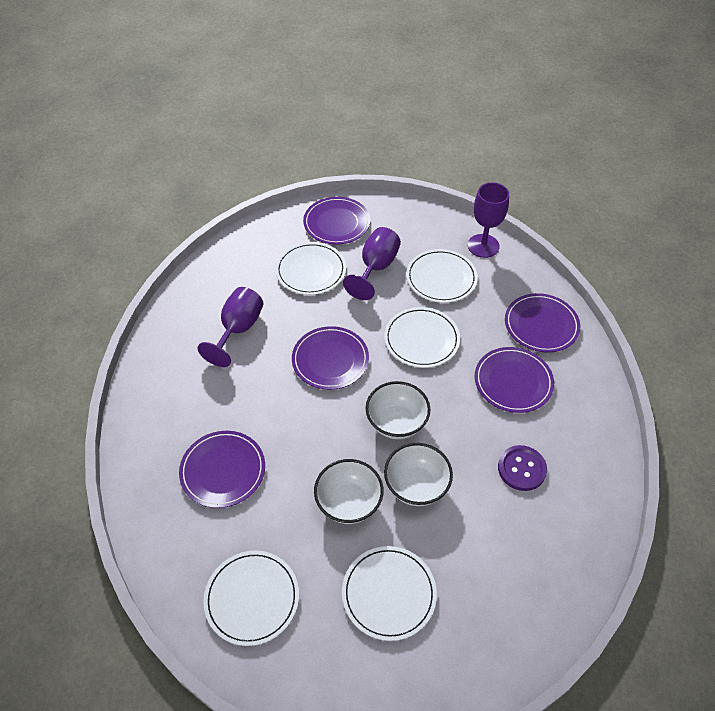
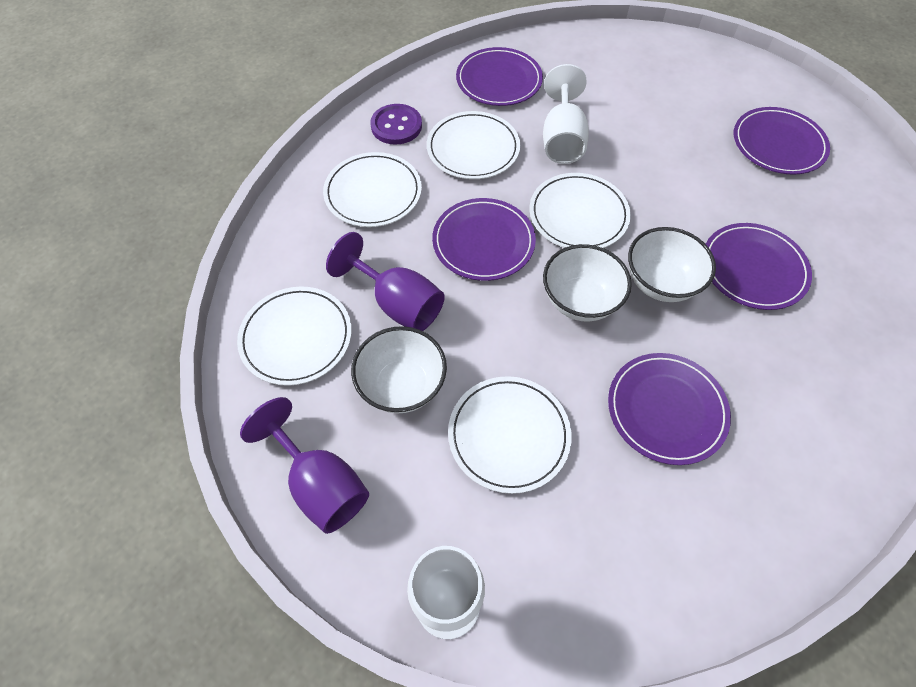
purple goblet: [197,287,264,367] [343,227,401,300] [468,182,509,258] = 3 -> [240,397,369,534] [326,232,445,331] = 2
white goblet: none = 0 -> [407,546,485,639] [543,64,589,164] = 2

